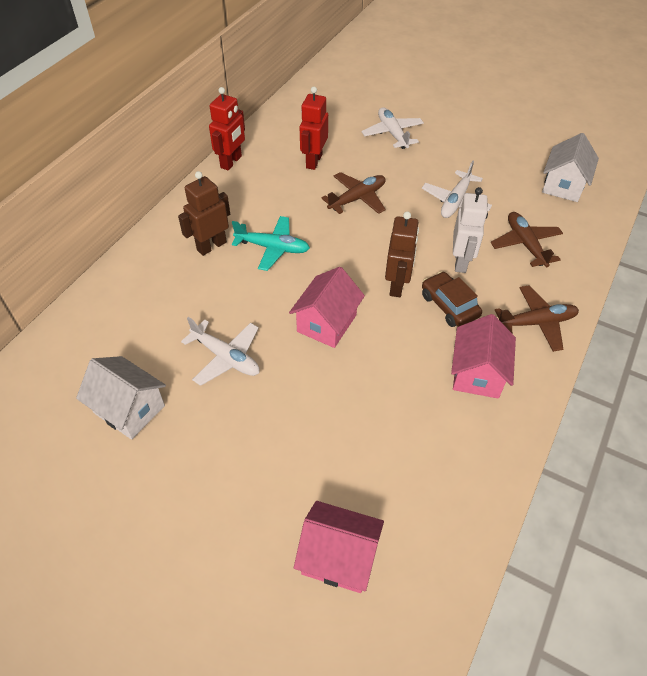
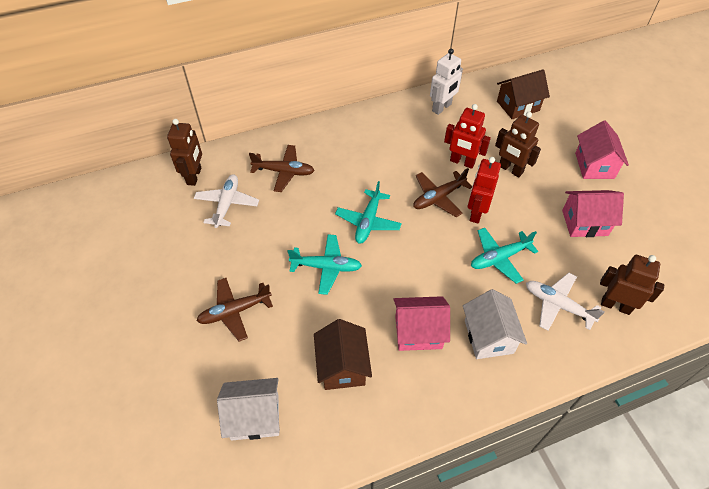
brown car: [422,272,482,327] = 1 -> none = 0
brown house: none = 0 -> [314,319,372,390] [497,69,550,119] = 2
brown robot: [178,171,230,256] [385,211,419,297] = 2 -> [167,119,202,186] [495,112,541,177] [600,255,664,315] = 3
turquoise plane: [232,216,310,271] = 1 -> [287,234,362,295] [335,181,402,244] [471,228,538,284] = 3
white plane: [181,317,260,386] [362,107,424,149] [422,161,492,218] = 3 -> [194,175,259,228] [526,273,605,331] = 2

